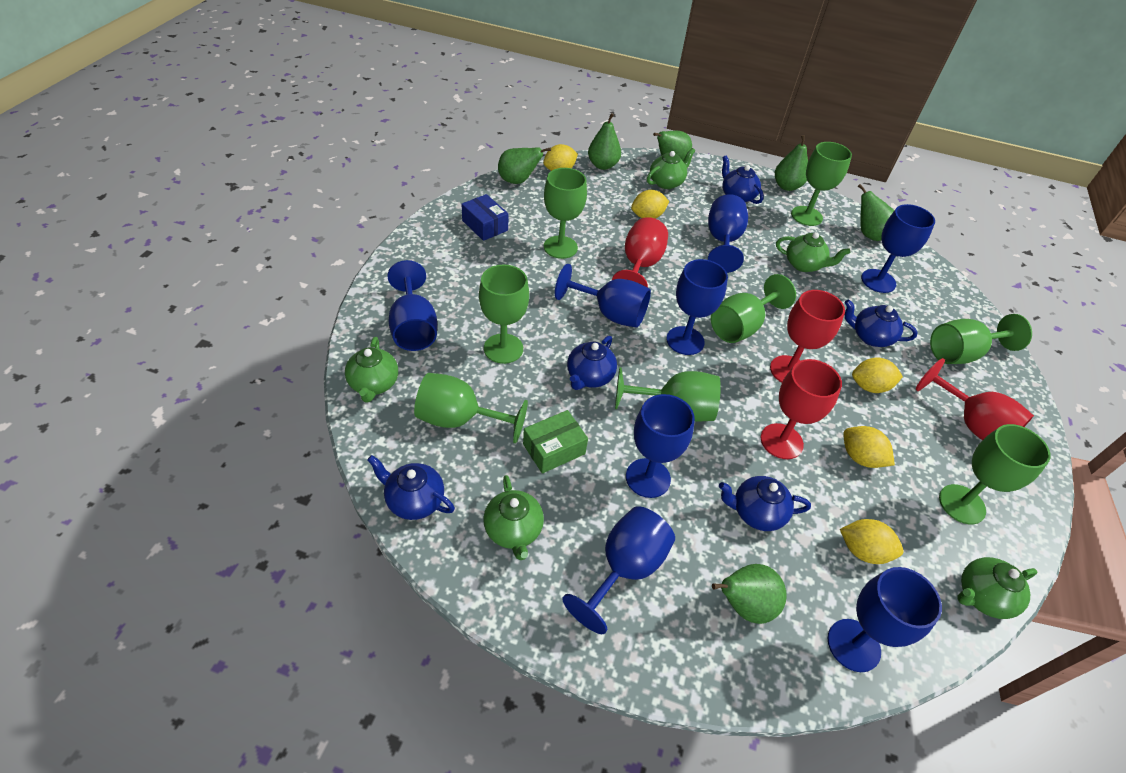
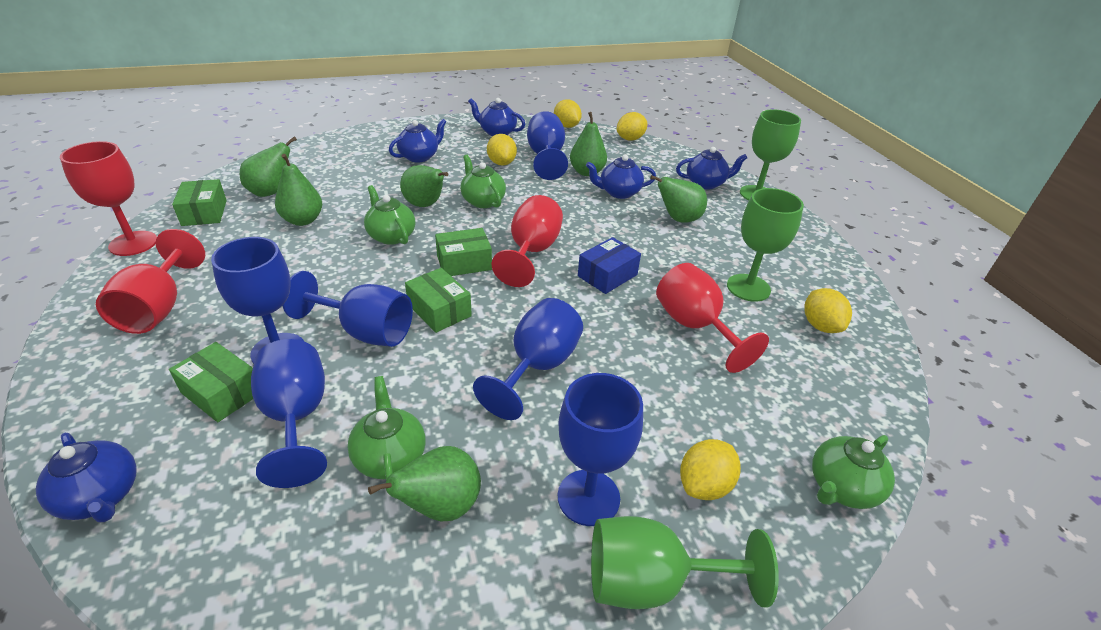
blue goblet: [387,260,437,351] [555,264,651,328] [562,506,675,634] [626,394,695,498] [666,259,728,355] [708,194,748,273] [828,567,942,672] [861,204,935,293] = 8 -> [211,237,304,364] [251,339,327,488] [283,271,413,347] [473,298,583,420] [527,111,568,180] [558,373,643,526] = 6
green box: [523,410,588,474] = 1 -> [169,342,253,422] [172,179,227,226] [405,268,472,333] [435,228,492,276] = 4
green goblet: [414,373,528,443] [479,264,529,364] [544,168,587,259] [615,367,721,421] [711,274,796,343] [791,142,852,226] [930,314,1032,364] [939,424,1051,524] = 8 -> [591,516,779,609] [727,188,804,302] [740,109,801,200] = 3
green teapot: [345,337,398,402] [483,475,544,560] [647,148,695,189] [776,232,850,272] [957,557,1037,619] = 5 -> [348,376,425,480] [364,185,415,245] [460,155,506,208] [812,435,895,509] = 4

